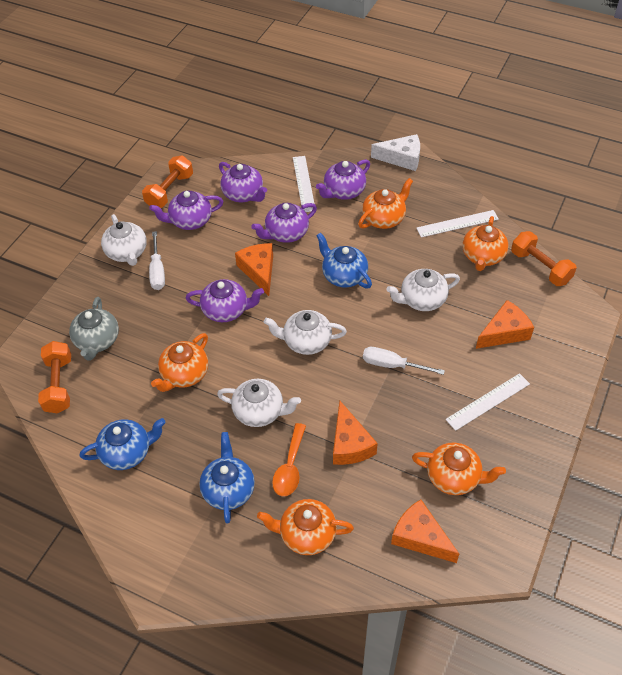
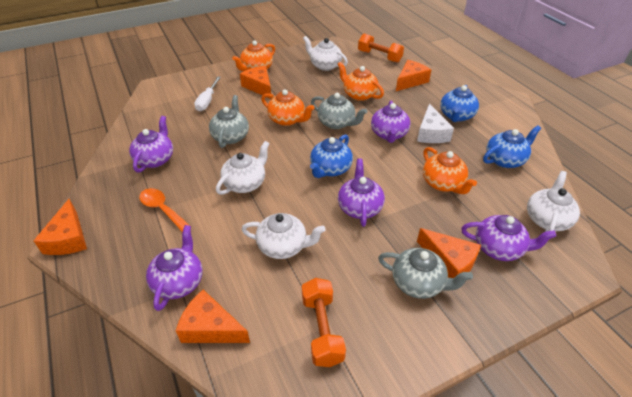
grey teapot: [69,297,119,361] = 1 -> [209,95,249,148] [311,93,367,129] [378,248,473,299] = 3
orange cheese: [235,243,273,296] [333,401,378,465] [391,499,459,563] [476,300,534,349] = 4 -> [33,199,87,255] [176,290,250,343] [240,66,272,99] [396,60,431,91] [417,228,481,278] = 5
orange dumbbell: [38,341,71,413] [142,155,193,208] [511,231,577,286] = 3 -> [302,278,346,367] [358,33,404,63] = 2
orange teapot: [151,333,208,392] [257,499,354,555] [358,178,413,229] [412,442,506,495] [462,216,509,271] = 5 -> [232,41,275,71] [261,89,315,126] [338,62,384,101] [423,147,477,194] = 4
white ruler: [293,156,314,212] [416,210,499,238] [445,373,530,431] = 3 -> none = 0
white screwdriver: [149,231,165,290] [363,347,445,375] = 2 -> [194,77,221,111] = 1

